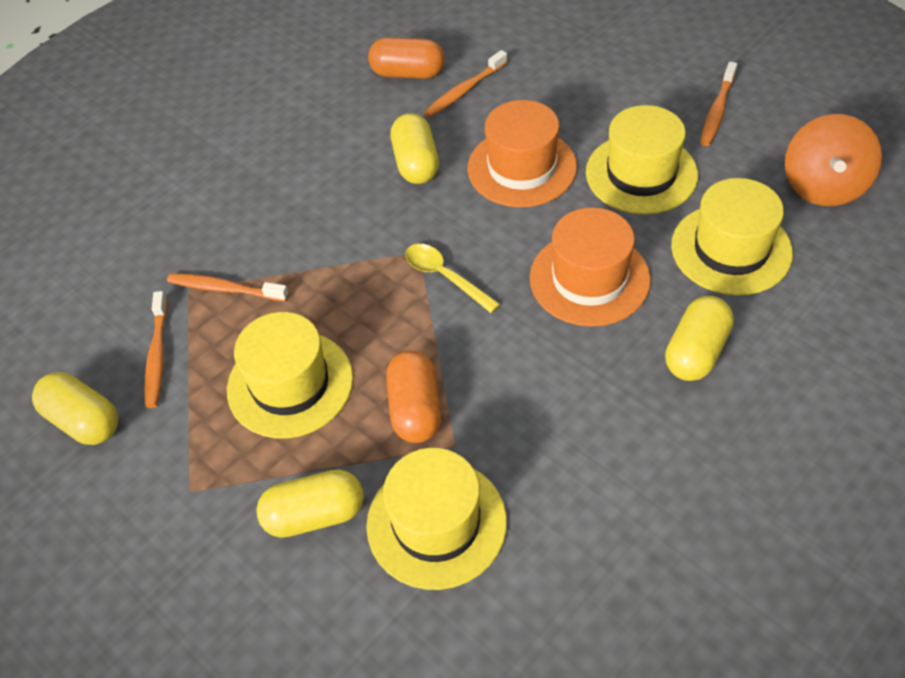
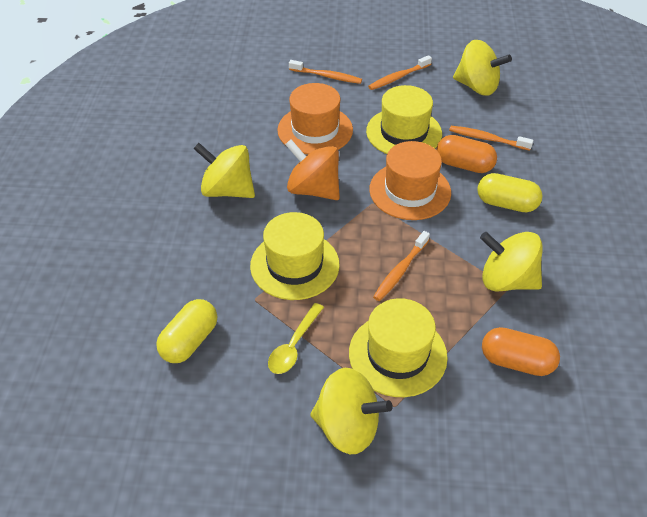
yellow capsule: [32,372,118,445] [256,470,364,538] [391,113,439,184] [665,296,734,381] = 4 -> [156,299,217,363] [477,173,543,212] = 2
yellow hat: [227,312,353,439] [366,448,507,590] [586,105,698,214] [671,178,793,296] = 4 -> [250,212,340,300] [349,298,448,397] [366,85,442,154] = 3
yellow spinning top: none = 0 -> [193,143,255,198] [310,368,393,454] [453,40,512,96] [480,232,543,292] = 4

